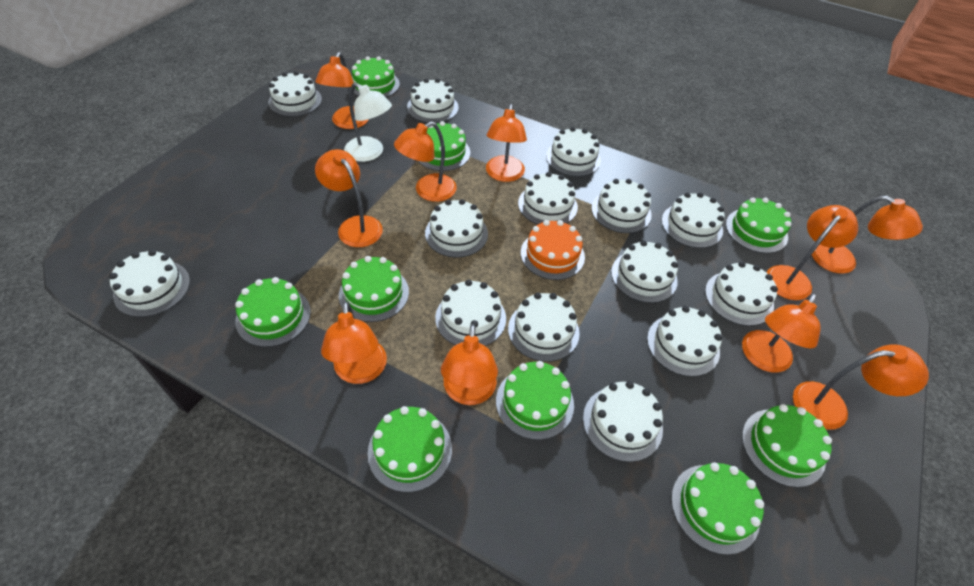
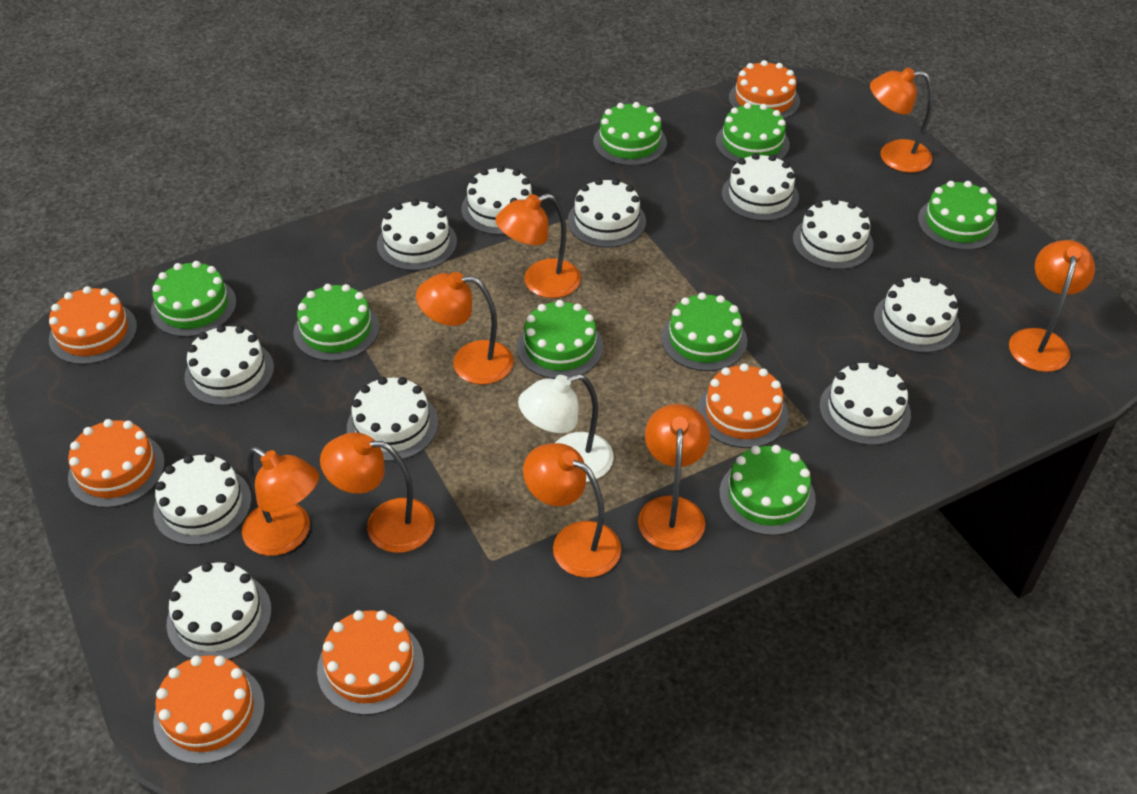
green cake: [235,277,311,347] [339,256,409,322] [352,56,400,97] [368,406,452,492] [418,121,470,171] [496,361,574,440] [671,462,764,555] [726,198,791,253] [742,404,832,488] = 9 -> [151,261,236,337] [293,284,379,361] [517,300,604,379] [593,102,667,166] [661,292,747,371] [716,103,790,163] [719,445,816,536] [918,181,998,250] = 8
orange cake: [521,220,585,280] = 1 -> [49,286,137,365] [68,419,165,508] [153,655,265,764] [317,610,424,715] [698,363,788,448] [729,60,800,119] = 6
orange lamp: [315,52,369,129] [315,149,383,247] [321,301,387,384] [394,122,457,202] [441,324,498,405] [486,104,527,182] [742,293,821,372] [766,205,858,300] [793,344,929,430] [812,196,923,274] = 10 -> [242,447,319,556] [320,432,435,553] [416,272,514,385] [495,193,581,298] [523,443,621,578] [638,404,710,551] [870,68,933,173] [1009,240,1095,372] = 8
white cake: [109,250,190,317] [268,71,322,117] [407,78,459,123] [425,199,488,257] [435,279,506,346] [508,292,580,362] [518,172,578,225] [546,127,601,177] [583,381,663,462] [591,179,652,233] [611,240,678,303] [647,306,722,377] [662,192,725,248] [705,261,778,326] = 14 -> [153,454,252,545] [167,562,272,659] [185,325,274,406] [347,377,438,461] [377,199,457,271] [461,166,532,235] [568,178,646,248] [722,153,799,221] [793,198,873,270] [819,361,911,445] [874,275,960,353] = 11

